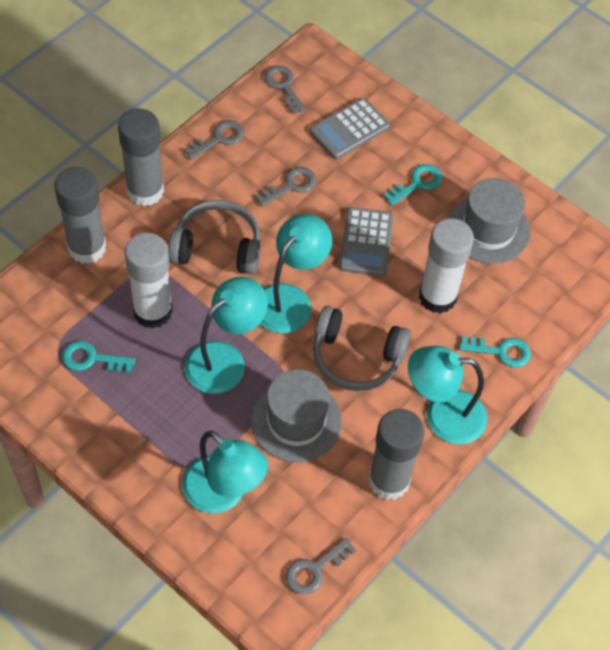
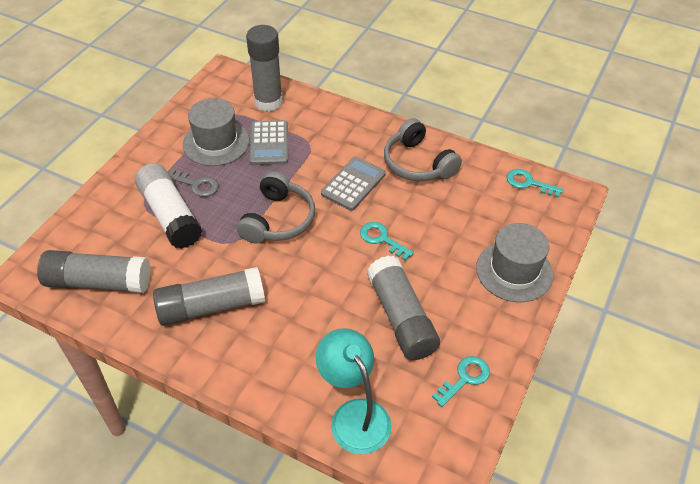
grey glue stick: [55,167,106,264] [118,109,164,206] [368,409,425,500] = 3 -> [37,250,150,293] [153,267,265,326] [246,25,283,112] [367,256,440,360] = 4
grey key: [184,120,244,160] [255,167,316,207] [264,65,306,114] [286,537,356,594] = 4 -> [168,169,219,197] = 1
turquoise lamp: [182,430,268,513] [184,277,268,394] [260,214,332,333] [408,346,488,444] = 4 -> [315,328,391,454] = 1
white glue stick: [124,233,173,329] [419,218,474,314] = 2 -> [135,163,202,249] = 1

